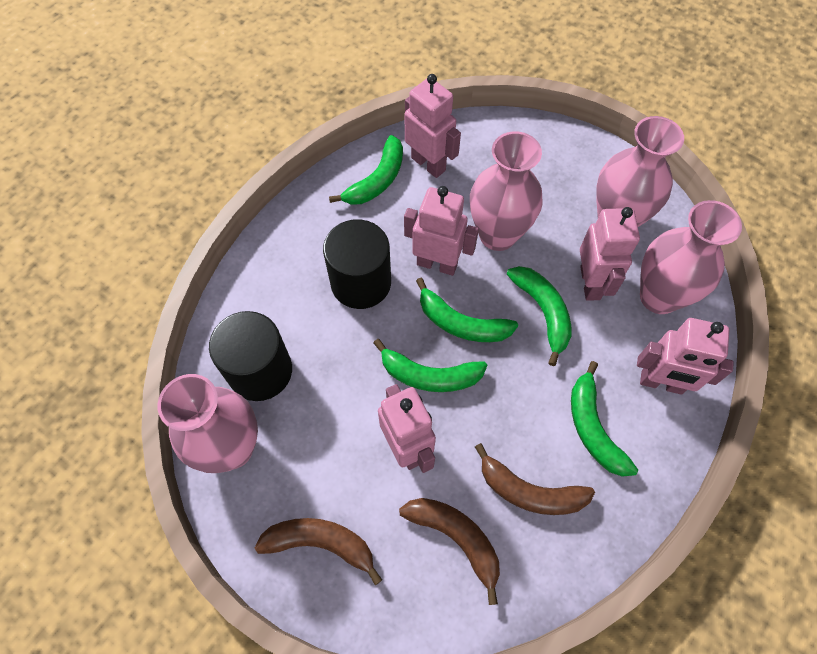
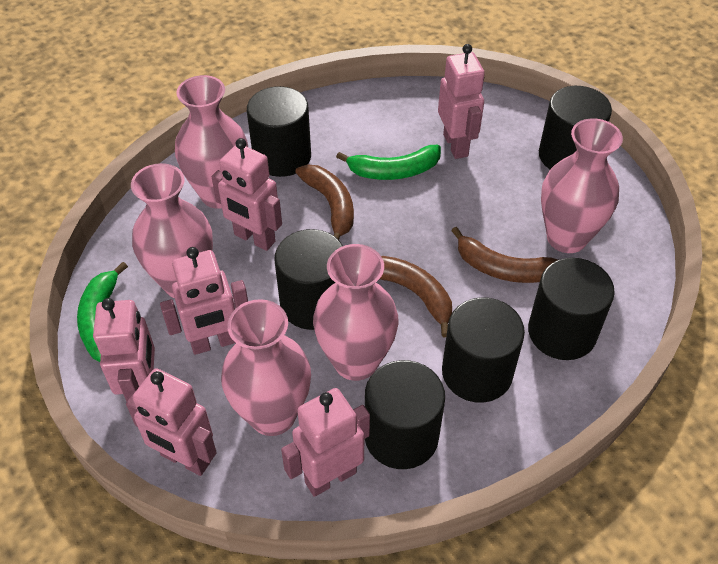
black cylinder: [209,311,292,401] [323,219,391,309] = 2 -> [247,86,311,177] [274,229,343,330] [365,360,445,469] [442,297,525,403] [528,258,615,360] [539,86,612,169] = 6
green banana: [329,135,403,205] [373,339,487,392] [416,278,518,342] [507,266,572,366] [571,361,638,477] = 5 -> [77,262,128,362] [336,145,441,180] = 2
pink robot: [378,384,436,473] [404,186,479,276] [405,74,461,178] [580,207,640,301] [637,318,734,395] = 5 -> [93,298,155,402] [126,368,217,476] [160,247,248,355] [212,138,282,251] [281,388,370,497] [438,44,485,159] = 6
pink vase: [157,374,258,473] [470,131,543,251] [596,116,684,227] [640,200,742,314] = 4 -> [131,163,213,298] [175,75,248,209] [221,299,311,436] [313,244,399,381] [541,118,623,253] = 5

